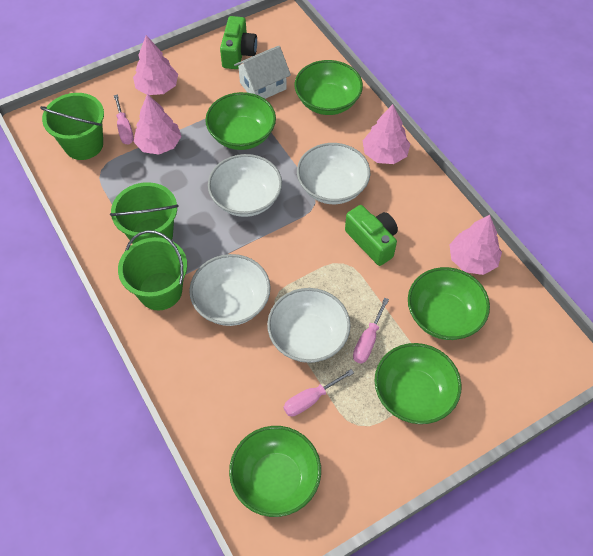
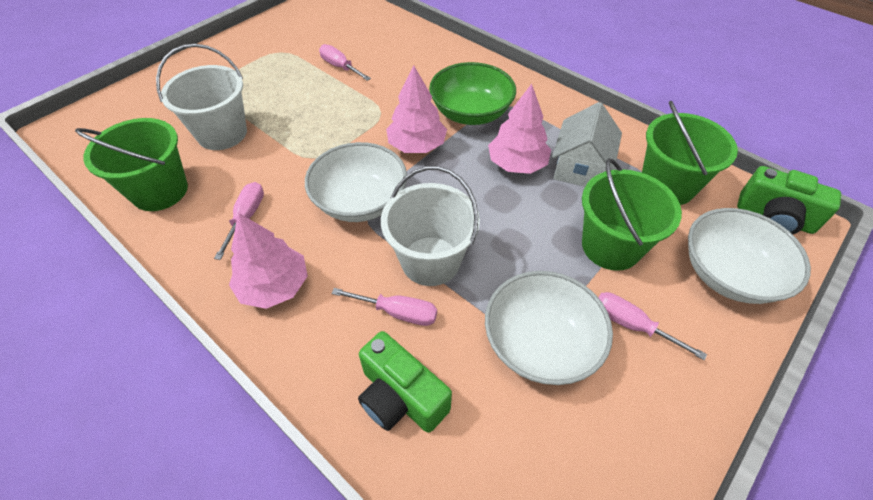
green bowl: [205,92,276,150] [229,426,321,517] [295,60,363,115] [374,343,462,424] [408,267,490,340] = 5 -> [429,62,516,125] = 1
pink screwdriver: [114,94,134,145] [284,369,354,416] [353,298,389,364] = 3 -> [214,182,264,260] [319,44,371,81] [331,288,437,326] [598,292,707,360] = 4
pink tree: [133,35,178,95] [134,94,181,155] [363,104,410,164] [450,215,502,275] = 4 -> [229,213,308,309] [386,65,447,153] [488,84,551,174] = 3
white bowl: [189,254,271,326] [208,154,282,217] [267,288,351,363] [297,143,370,204] = 4 -> [305,142,407,222] [485,271,613,385] [688,208,811,304] = 3
white bucket: none = 0 -> [156,44,247,150] [381,166,480,286] = 2

